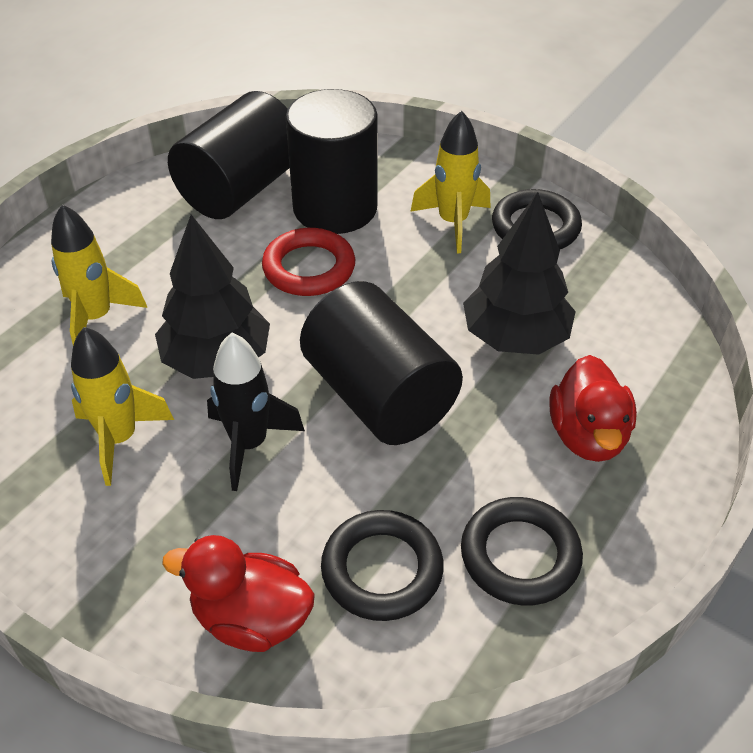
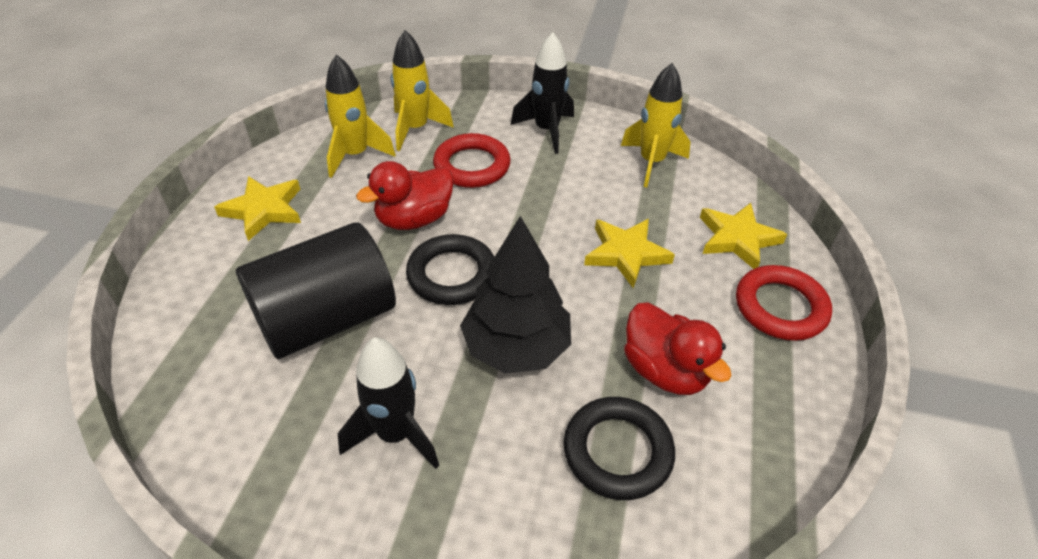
black cylinder: [168,91,290,219] [286,89,378,234] [300,281,463,445] = 3 -> [236,222,396,359] = 1
black ring: [321,510,444,621] [461,497,583,606] [492,189,582,249] = 3 -> [406,234,494,305] [563,397,675,500] = 2
black rocket: [207,333,305,491] = 1 -> [338,338,439,469] [511,32,574,154] = 2
black tree: [155,215,270,379] [463,192,576,355] = 2 -> [460,216,571,374] = 1
red ring: [262,228,355,296] = 1 -> [433,133,511,188] [736,265,832,341] = 2
yellow star: none = 0 -> [214,176,301,241] [584,219,675,288] [700,203,787,269] = 3

